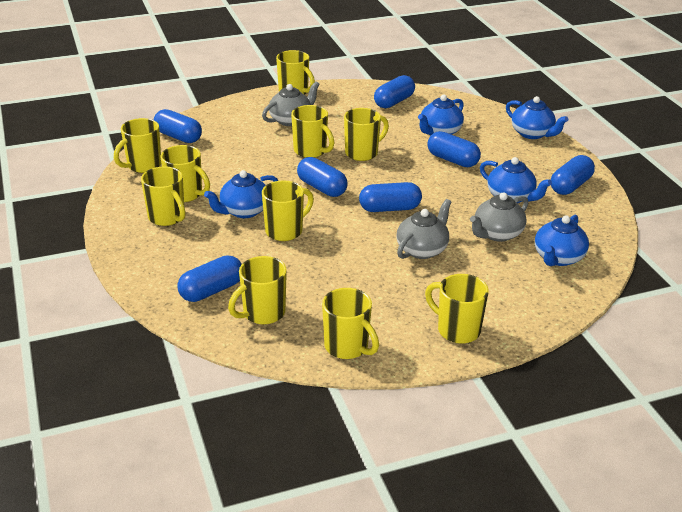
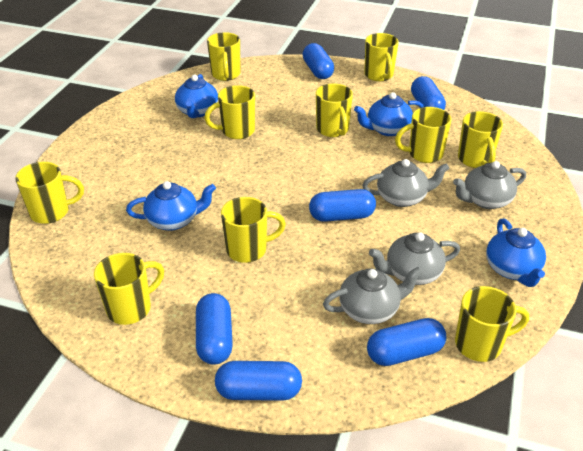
blue capsule: [154,109,202,143] [177,255,242,302] [297,157,348,197] [359,182,422,212] [374,75,415,108] [427,131,481,167] [551,155,595,195] = 7 -> [196,293,233,365] [215,361,302,401] [303,43,334,79] [309,189,376,222] [367,318,446,366] [411,76,446,110] = 6
blue teapot: [204,170,278,218] [418,95,464,135] [480,157,552,203] [506,96,568,139] [535,215,589,266] = 5 -> [126,181,216,231] [175,74,218,118] [354,92,424,136] [486,218,546,287] = 4
grey teapot: [262,81,320,126] [396,199,452,259] [470,192,528,242] = 3 -> [323,267,423,324] [362,159,450,207] [369,232,460,285] [453,161,526,209] = 4

